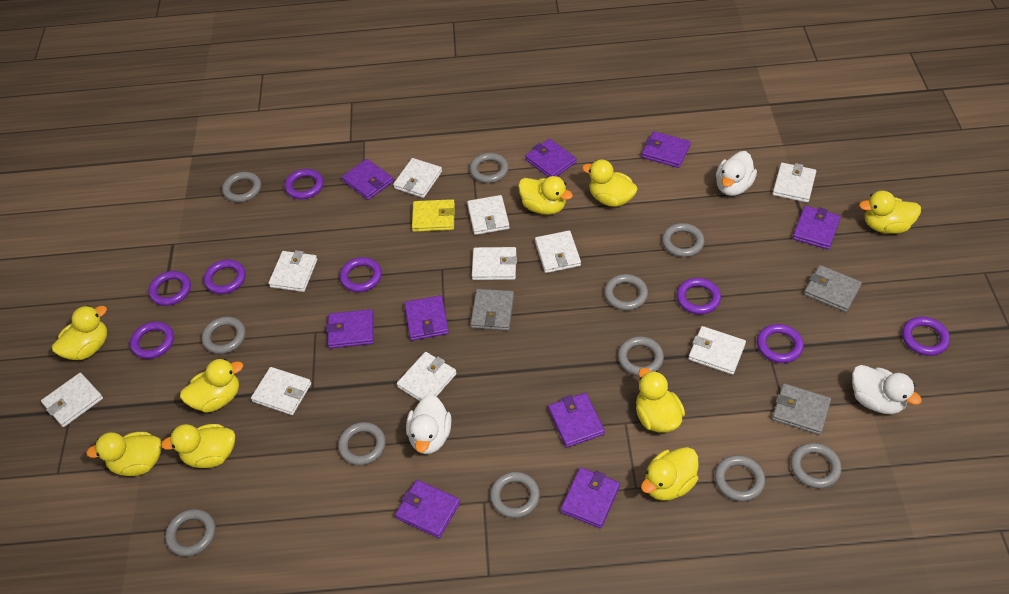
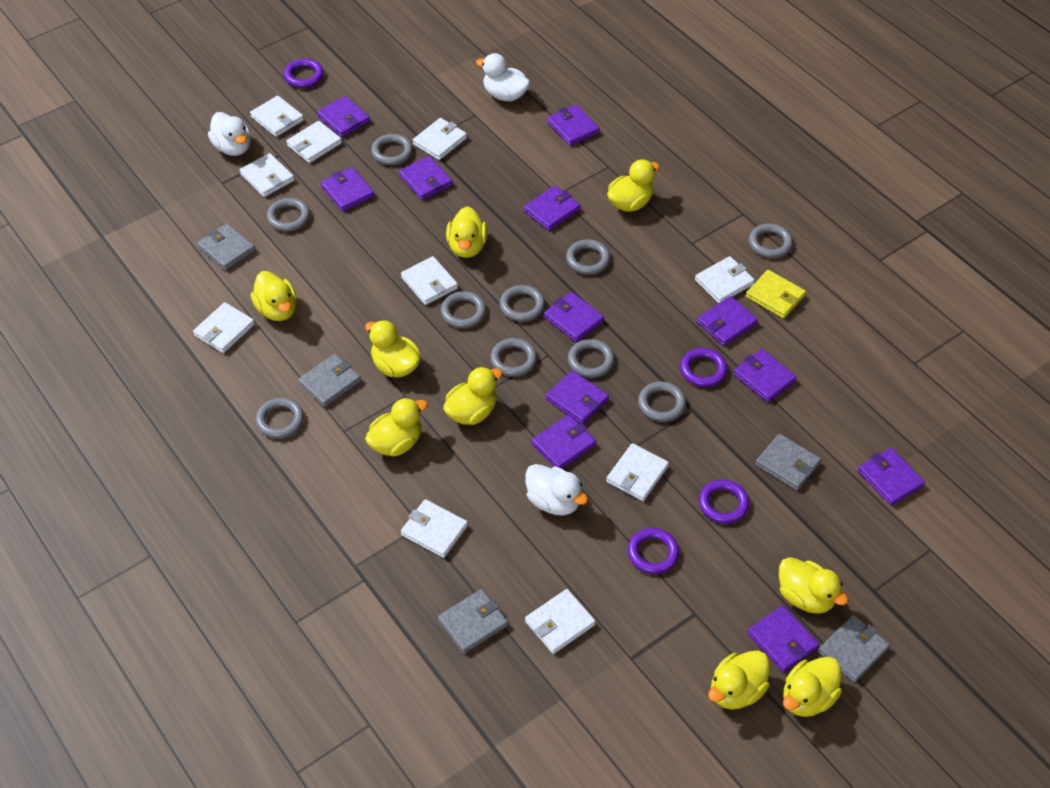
grey ring: [165,509,215,557] [202,317,246,354] [222,172,261,202] [338,422,386,465] [469,153,509,183] [490,472,540,518] [604,274,648,310] [618,336,664,376] [662,223,705,257] [714,455,765,501] [790,443,842,488] = 11 -> [256,398,304,439] [267,198,310,232] [371,134,413,165] [441,291,486,328] [490,338,537,377] [500,285,545,322] [566,239,610,275] [568,339,614,378] [638,381,686,422] [749,224,793,258] = 10
grey wallet: [470,289,514,331] [772,383,831,435] [804,265,862,312] = 3 -> [197,223,255,270] [298,354,361,407] [438,589,508,654] [755,434,821,491] [818,615,890,682] = 5
purple ring: [130,321,174,359] [148,271,191,306] [204,260,246,294] [284,169,324,199] [340,257,382,292] [676,278,721,314] [757,324,804,363] [902,317,950,356] = 8 -> [284,59,324,88] [628,528,679,574] [680,348,727,387] [699,480,749,524] = 4
purple wallet: [326,309,374,348] [342,159,393,200] [395,480,460,538] [404,295,449,341] [525,139,577,177] [548,393,605,448] [561,467,620,528] [642,131,691,168] [793,206,841,250] = 9 -> [317,96,370,137] [320,167,374,212] [399,156,453,200] [524,186,581,231] [531,415,596,469] [544,292,604,342] [546,370,609,424] [547,105,600,146] [697,296,758,346] [733,349,797,402] [747,605,819,673] [858,448,925,506] = 12

